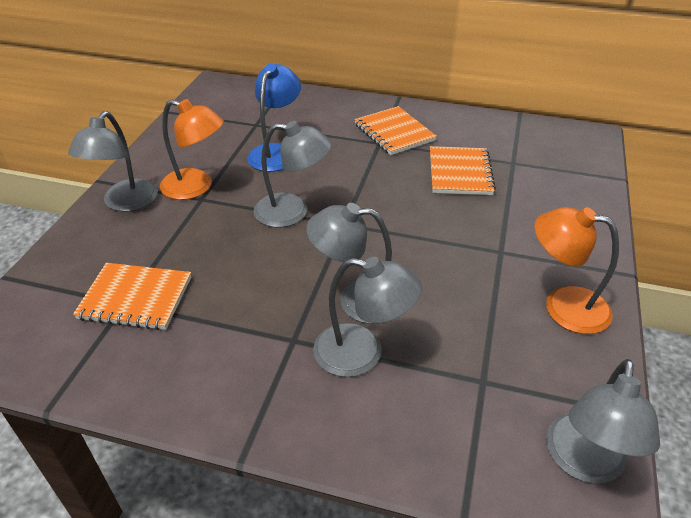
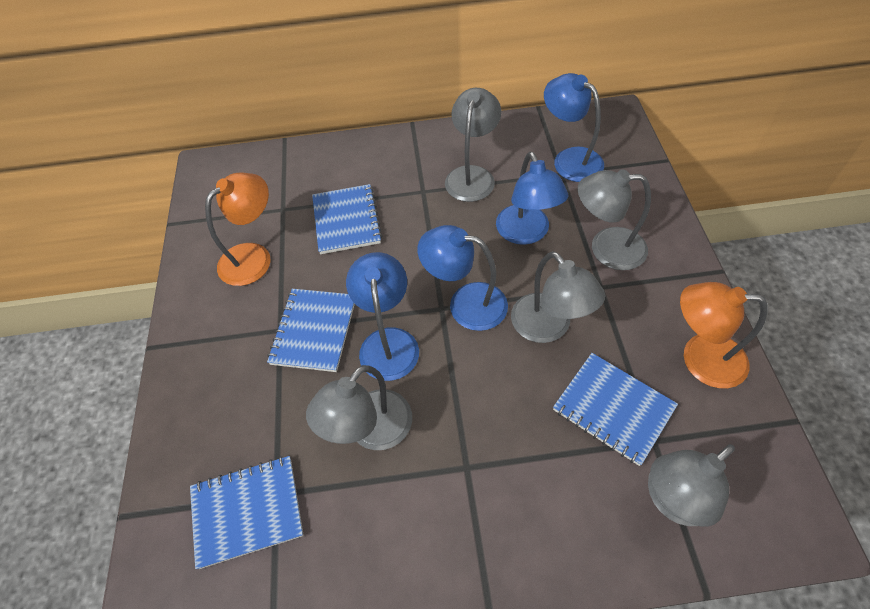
blue lamp: [247,63,301,172] = 1 -> [346,252,419,381] [417,225,508,331] [496,152,568,245] [544,73,604,182] = 4
blue notebook: none = 0 -> [190,456,304,569] [267,289,355,372] [312,184,383,254] [553,353,678,466] = 4
orange notebook: [73,263,191,330] [354,106,437,155] [430,146,496,195] = 3 -> none = 0

